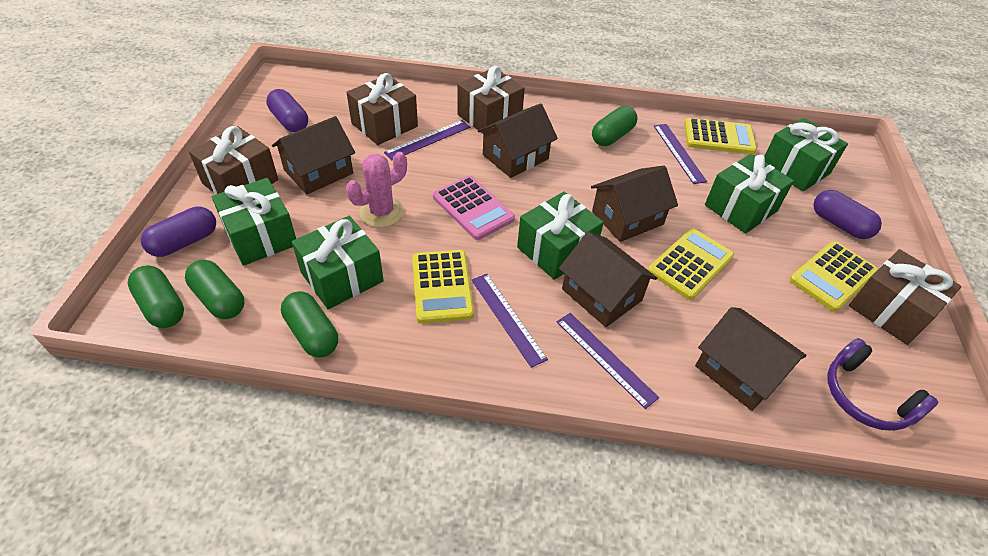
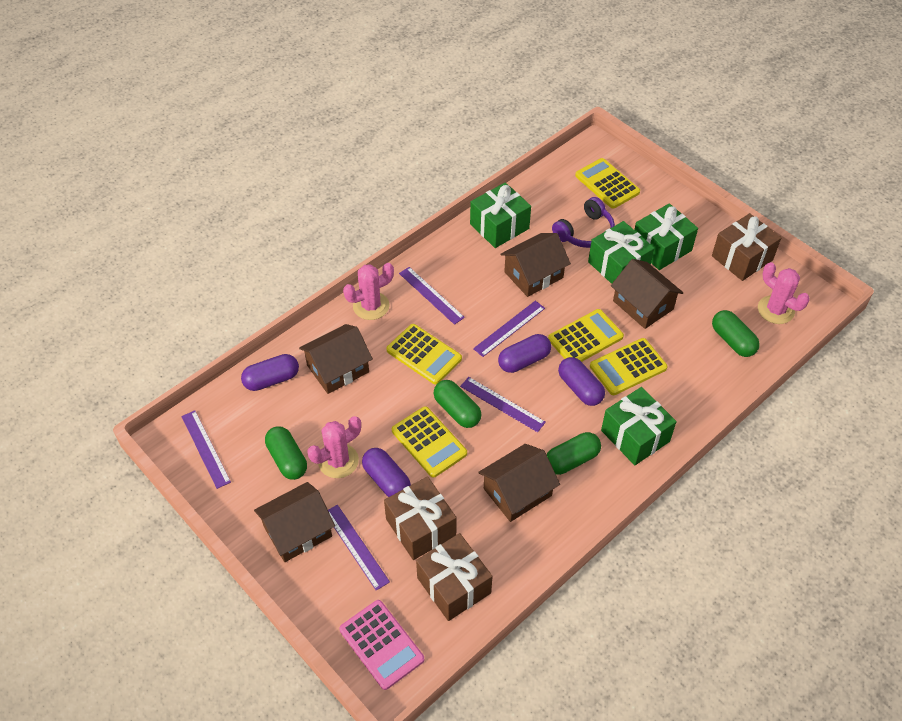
brown gift: [189,126,278,195] [346,73,418,145] [457,66,525,134] [849,249,962,345] = 4 -> [384,476,457,560] [416,533,493,621] [712,213,781,281] = 3
green gift: [212,178,296,266] [292,216,384,309] [517,192,604,280] [705,154,794,234] [765,118,848,191] = 5 -> [470,182,531,248] [588,221,654,284] [601,387,677,465] [634,203,698,270] = 4
pink cactus: [346,152,407,227] = 1 -> [307,416,361,478] [343,263,394,320] [758,262,810,324] = 3
purple capsule: [141,207,216,257] [266,89,308,132] [813,190,882,239] = 3 -> [241,354,299,391] [362,448,411,497] [498,334,551,373] [558,357,605,406] = 4
purple ruler: [384,120,470,160] [472,274,548,368] [557,313,659,409] [654,124,707,184] = 4 -> [181,410,231,489] [328,505,390,591] [399,267,465,325] [460,377,546,432] [473,301,545,357] = 5
yellow calculator: [412,250,474,323] [648,228,734,300] [684,118,757,154] [789,241,878,312] = 4 -> [386,324,462,385] [392,406,467,478] [548,309,624,362] [575,158,640,209] [590,338,668,395] = 5

